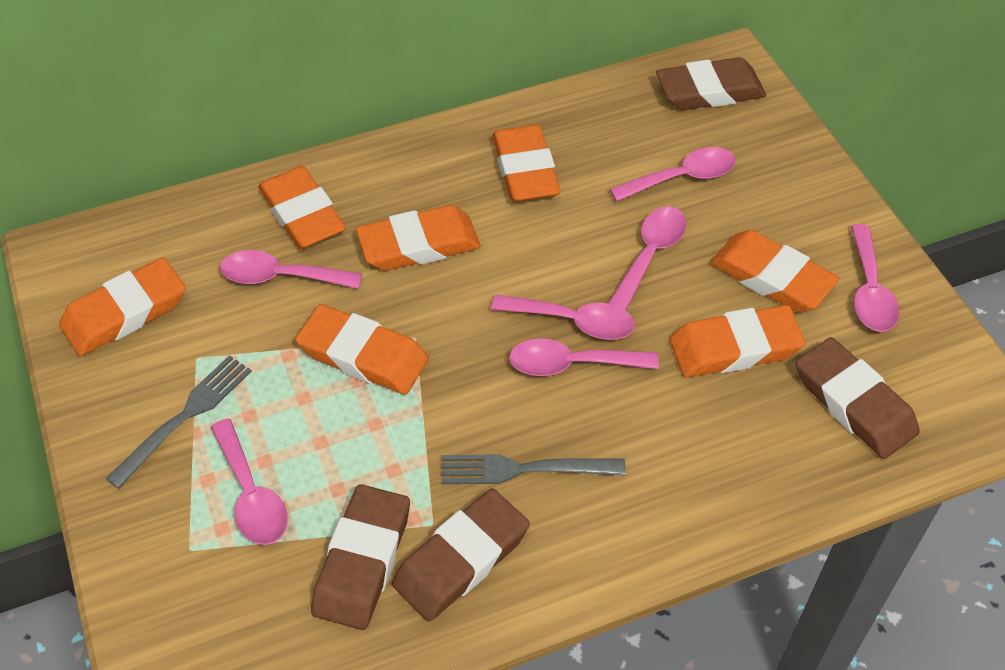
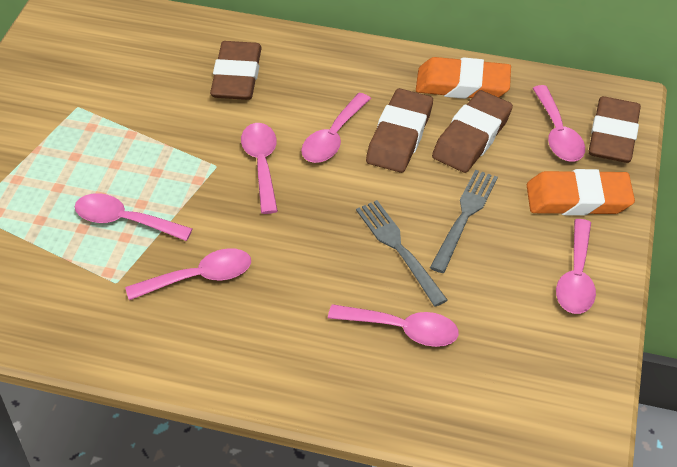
orange eraser: [59,257,185,356] [258,166,346,249] [295,304,429,395] [356,205,481,271] [492,125,561,202] [670,305,806,377] [710,230,839,312] = 7 -> [416,57,511,99] [527,169,635,216] = 2

